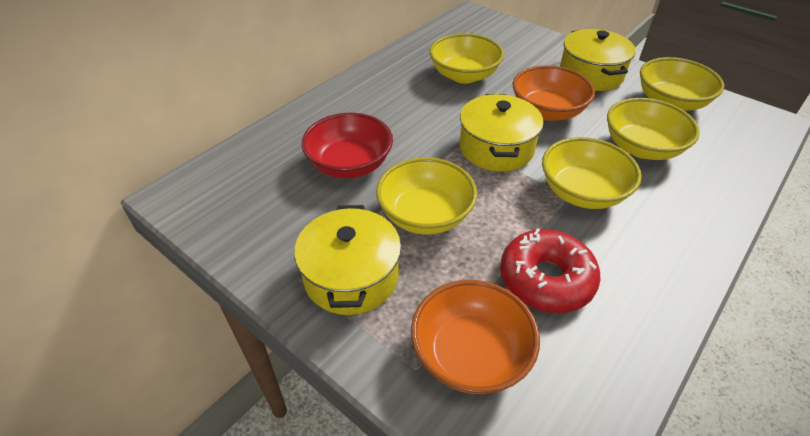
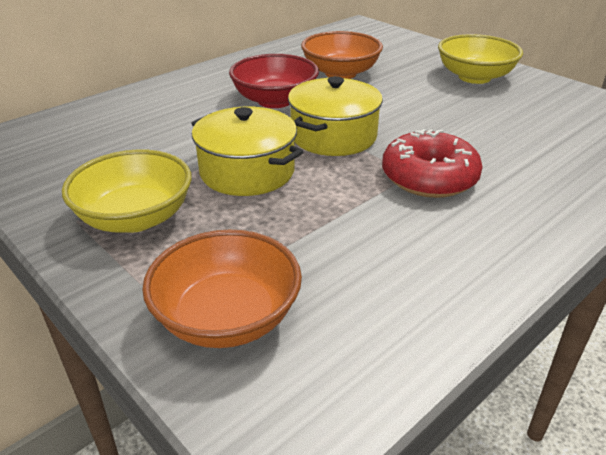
yellow bowl: [376,157,477,235] [429,33,504,84] [542,137,642,209] [607,98,700,160] [640,57,724,111] = 5 -> [62,149,192,233] [438,34,523,84] = 2
yellow pot: [294,205,401,315] [460,94,544,172] [560,29,636,91] = 3 -> [191,107,303,196] [288,76,383,156] = 2

